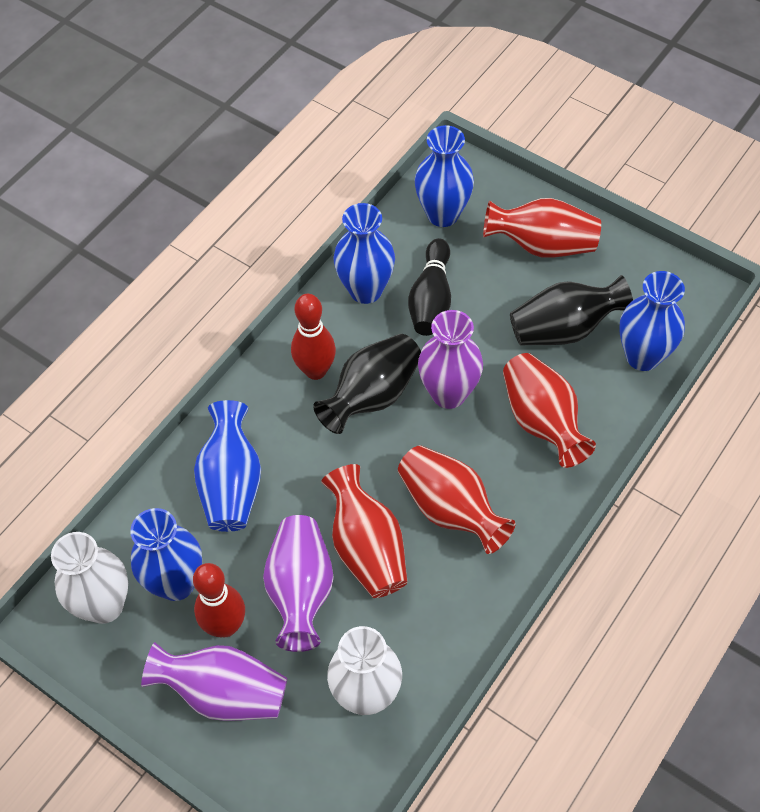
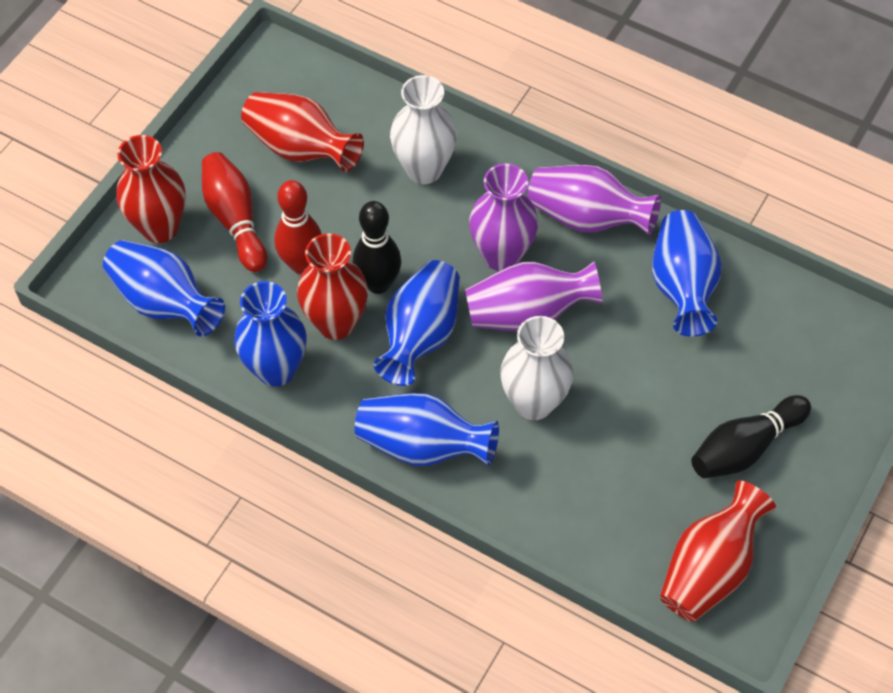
black bowling pin: [408,238,451,336] = 1 -> [352,201,401,294] [691,395,811,478] = 2
black vase: [313,334,421,434] [510,275,633,345] = 2 -> none = 0

